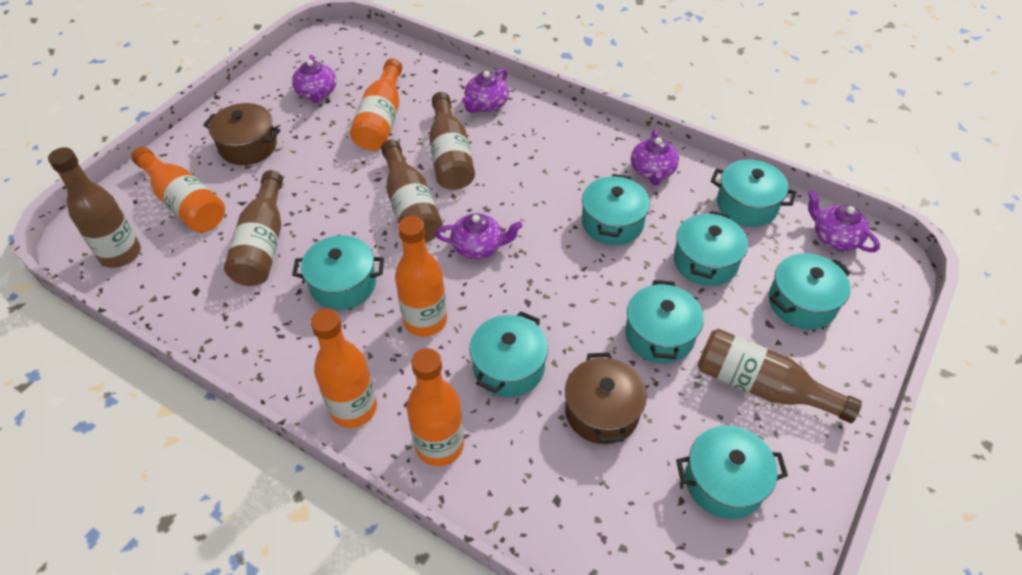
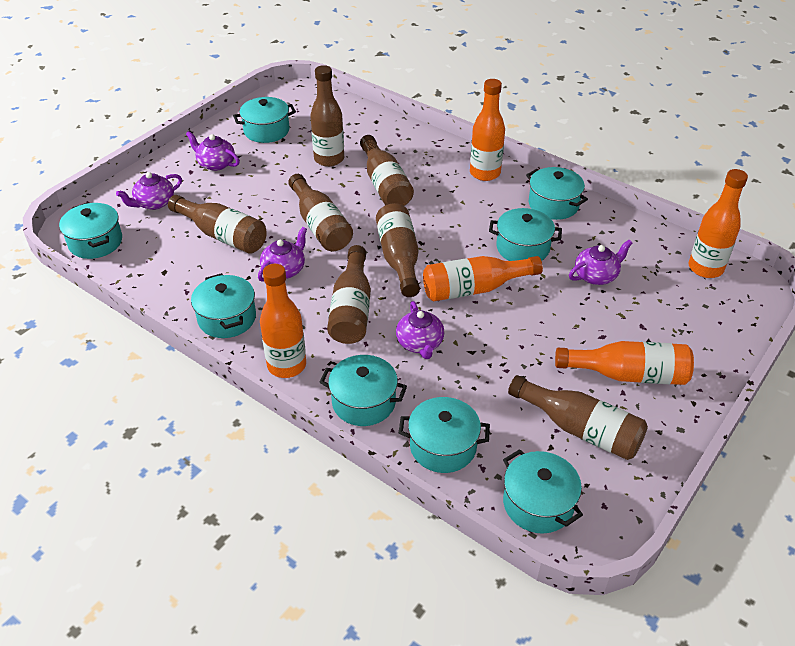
brown bottle: [48,147,141,268] [224,170,283,286] [381,140,443,243] [429,92,475,190] [697,329,862,423] = 5 -> [168,195,267,254] [288,174,353,251] [310,65,344,167] [327,245,371,344] [360,135,414,206] [376,203,420,297] [508,375,648,460] = 7
brown pot: [203,103,280,165] [565,352,647,444] = 2 -> none = 0

